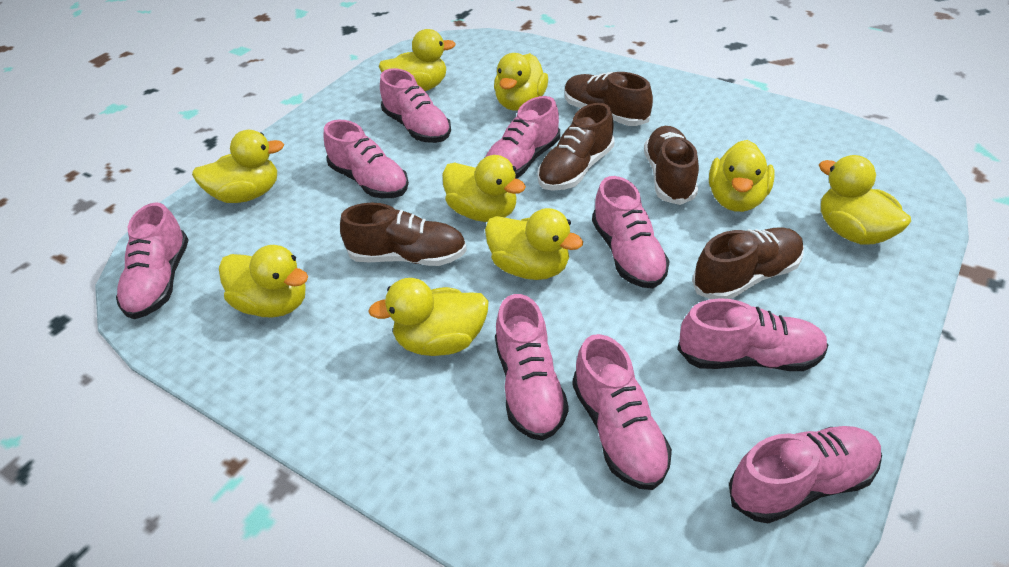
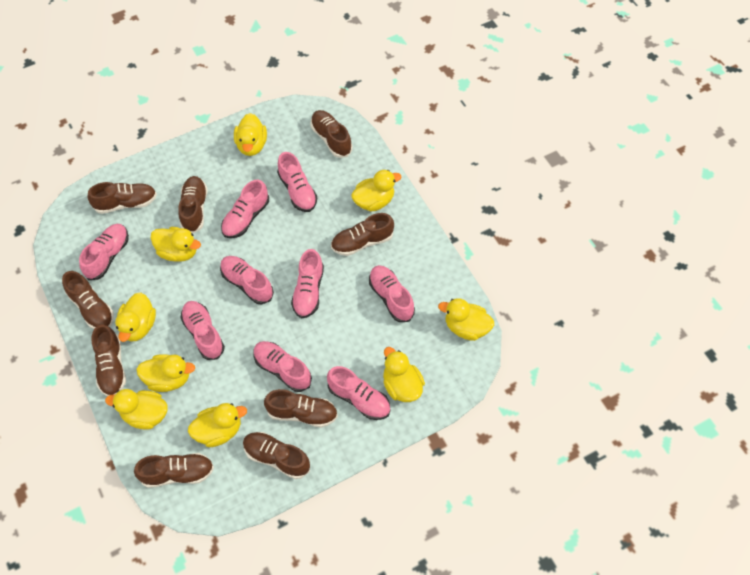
brown shoe: [340,203,467,266] [537,103,615,191] [565,72,653,126] [644,126,699,205] [692,227,804,299] = 5 -> [62,271,114,329] [88,182,157,214] [92,325,126,396] [134,453,214,488] [178,176,208,233] [243,432,310,479] [264,389,338,428] [311,110,352,158] [331,213,394,256] = 9

